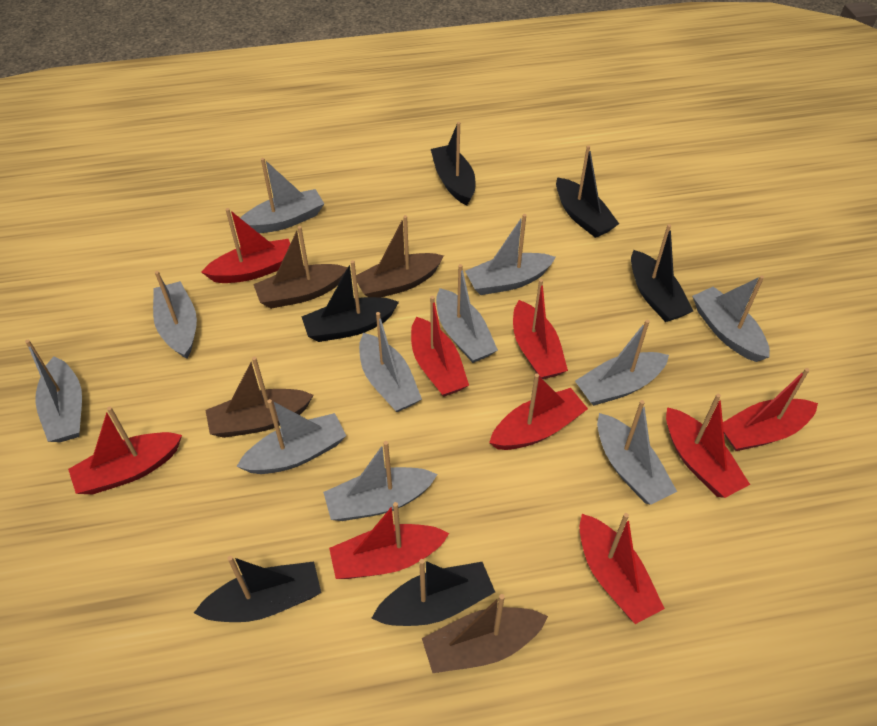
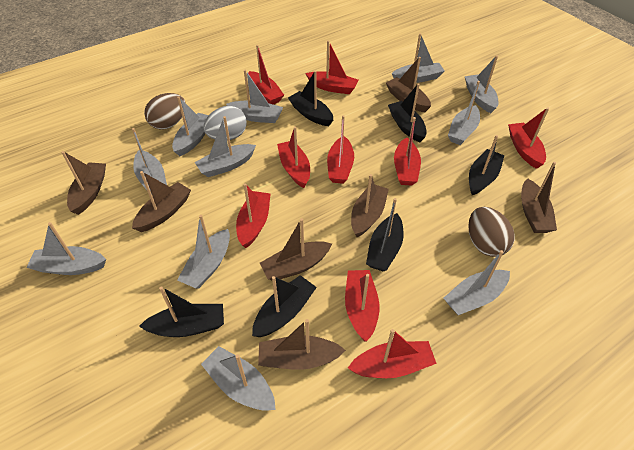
brown boat: [205,357,313,438] [253,226,348,309] [356,215,444,298] [422,594,548,673] = 4 -> [61,151,106,215] [132,171,191,232] [258,319,346,370] [260,218,332,280] [351,174,389,237] [386,57,431,112] [521,162,557,233] = 7
brown egg: none = 0 -> [144,93,186,130] [468,207,515,257] = 2
grey egg: none = 0 -> [203,106,247,140] = 1

